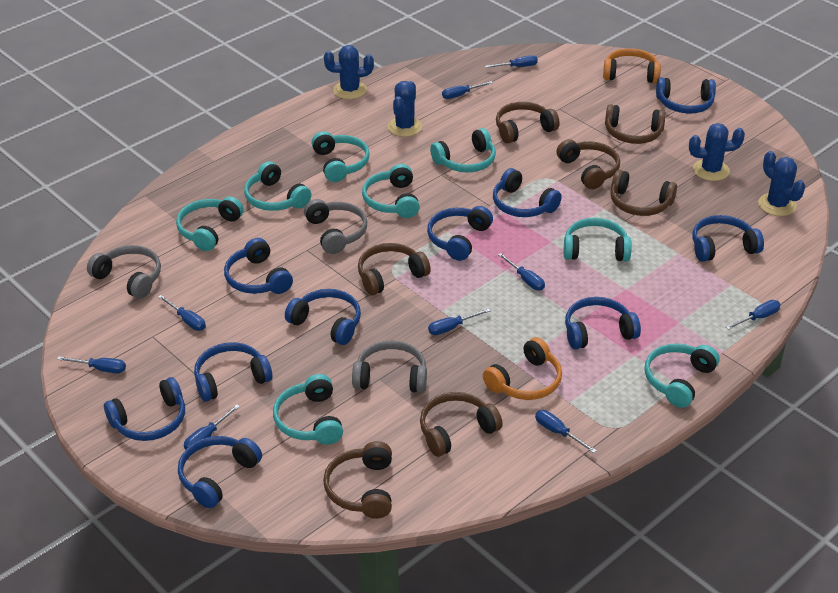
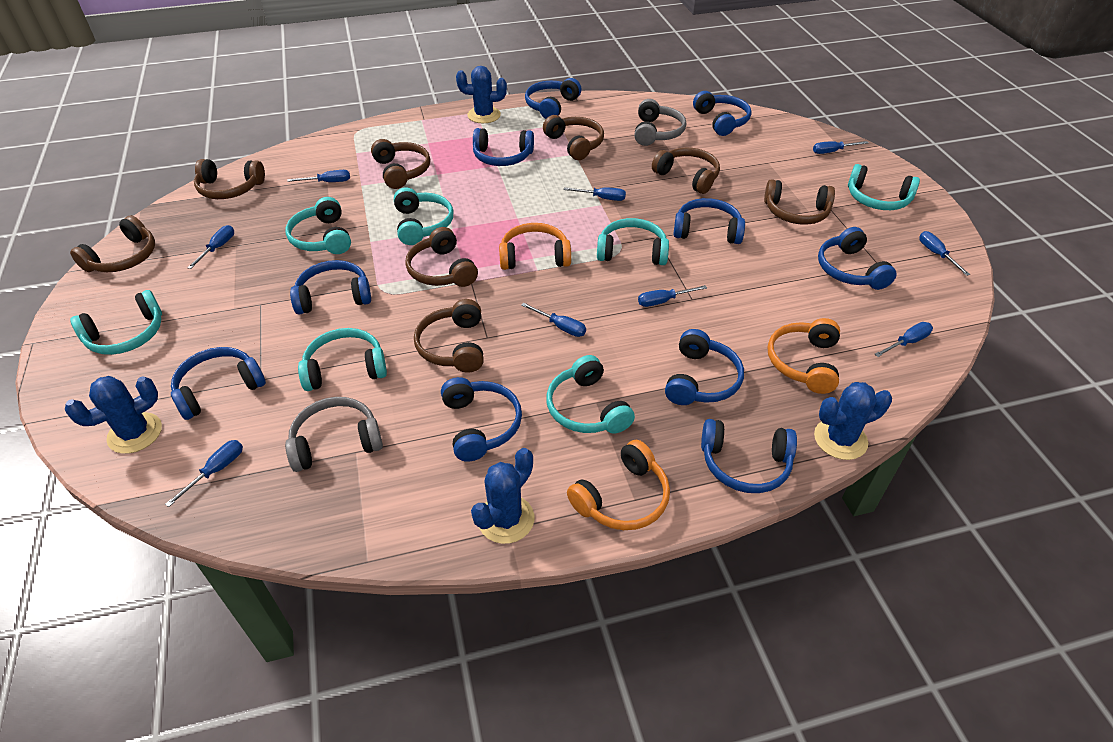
brown headphones: [323,441,392,519] [358,243,431,295] [420,392,503,457] [496,102,560,143] [556,139,620,189] [605,104,666,144] [610,170,677,216] = 7 -> [70,215,155,272] [194,159,265,199] [371,139,430,189] [406,227,478,287] [414,299,484,373] [543,115,604,160] [652,148,720,194] [764,179,835,225] = 8
grey headphones: [87,245,161,299] [304,199,367,254] [352,341,427,393] = 3 -> [285,397,383,472] [634,99,686,146] = 2
orange headphones: [483,337,562,400] [603,48,661,83] = 2 -> [499,223,571,270] [567,440,670,530] [768,318,840,394] = 3
turquoise headphones: [176,197,244,251] [244,161,311,211] [273,374,343,445] [311,131,370,182] [362,164,420,218] [430,128,496,172] [564,218,632,261] [645,344,720,408] = 8 -> [70,290,162,355] [285,197,351,254] [298,328,387,391] [394,188,453,245] [546,355,635,434] [597,218,669,265] [848,164,920,210] = 7

